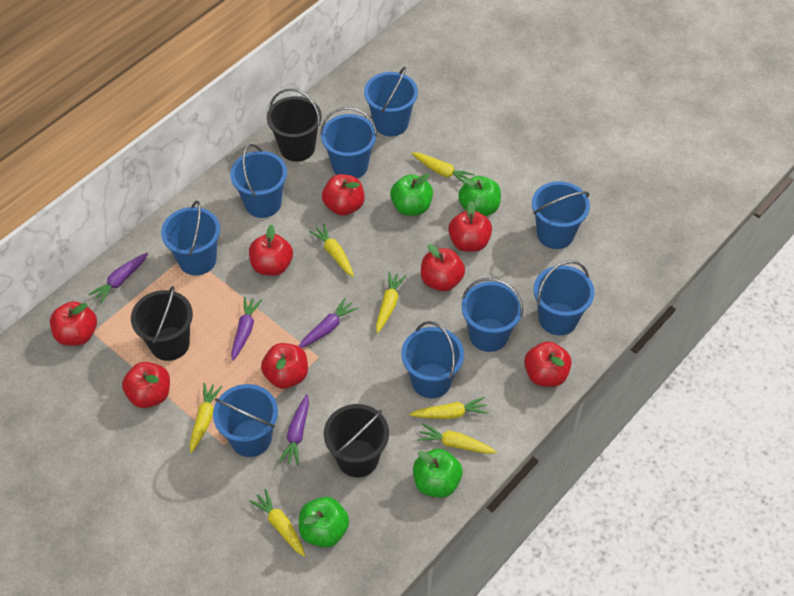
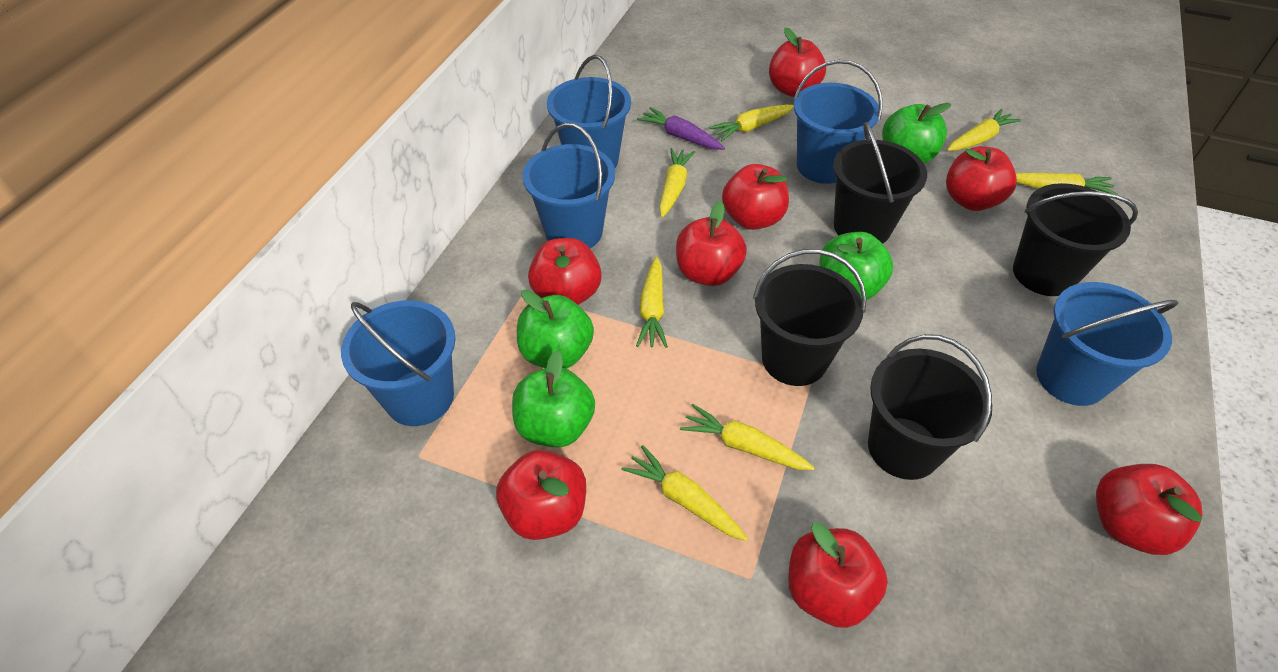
black bucket: [131,286,193,361] [267,88,322,162] [324,404,389,477] = 3 -> [753,249,867,386] [833,122,927,244] [868,334,992,480] [1013,183,1138,296] = 4
blue bucket: [161,201,220,275] [213,384,278,457] [230,144,287,218] [320,107,377,179] [364,67,418,136] [401,321,464,398] [462,278,523,352] [532,181,590,249] [533,260,594,335] = 9 -> [341,300,456,426] [522,123,615,248] [547,55,631,168] [794,60,883,184] [1036,282,1178,406] = 5
purple carrot: [88,253,148,304] [231,297,262,361] [279,394,309,465] [299,298,358,348] = 4 -> [637,107,725,150] = 1

